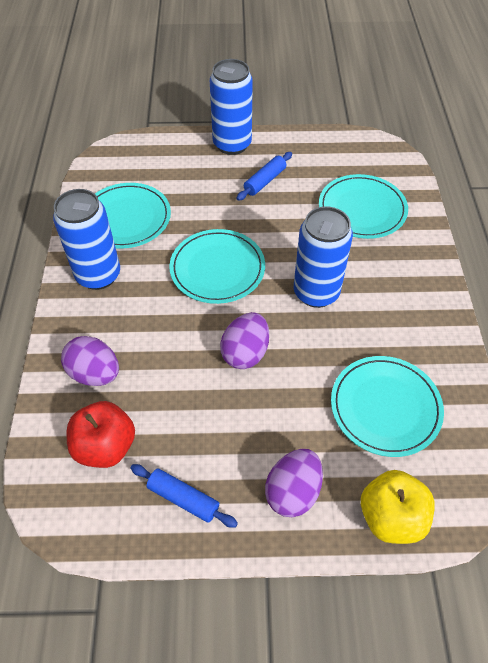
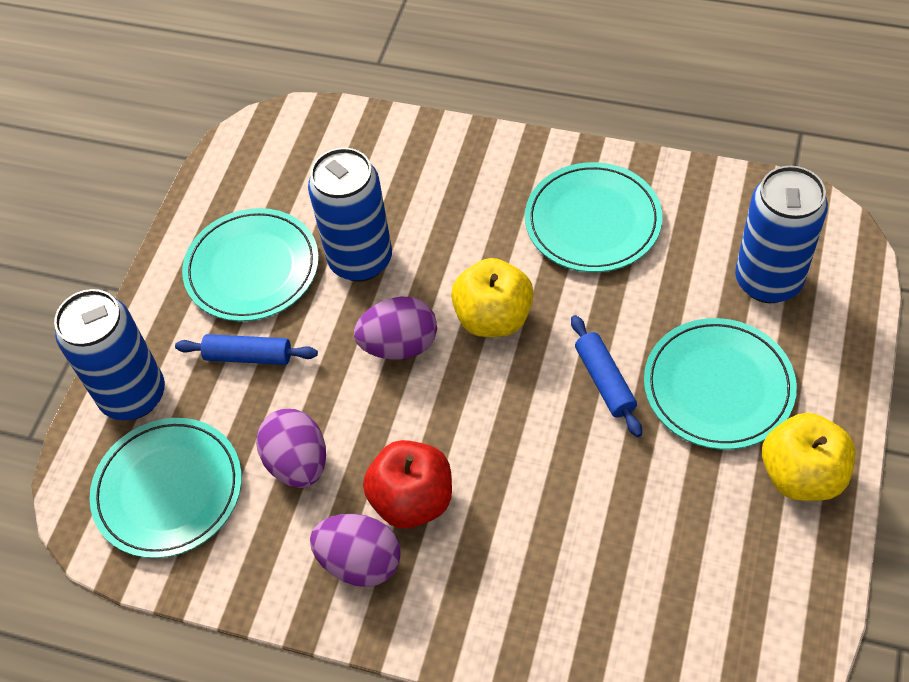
yellow apple: [361,470,435,544] = 1 -> [451,258,534,337] [762,413,856,501] = 2

